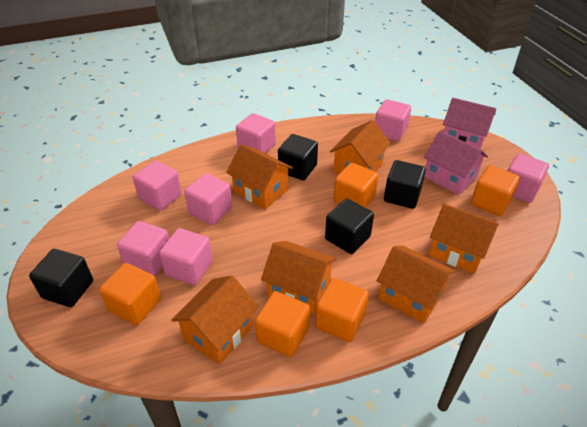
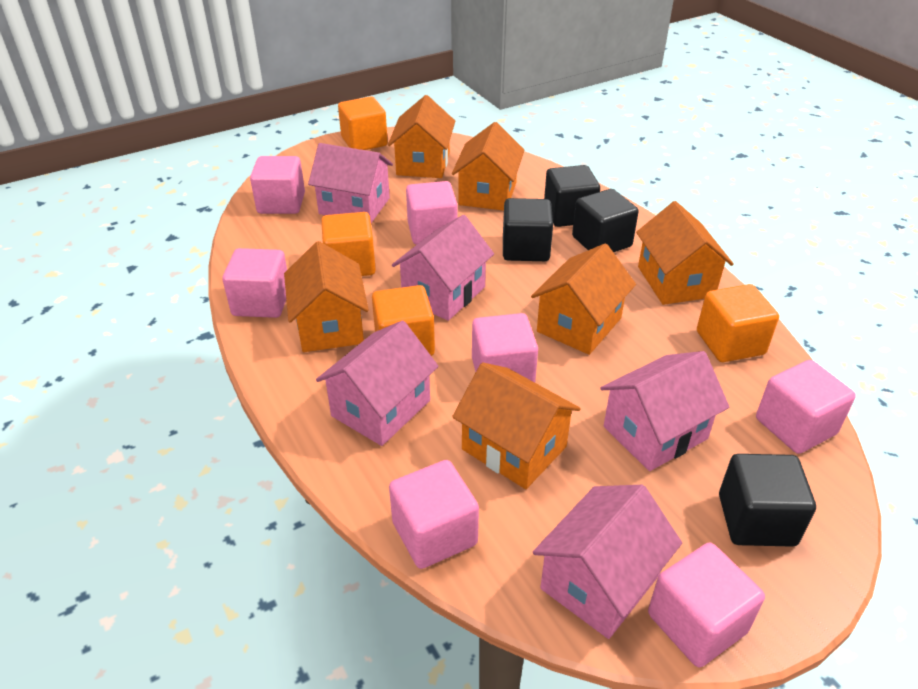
orange cube: [99,263,161,326] [255,291,310,357] [315,278,369,342] [334,162,378,208] [471,165,520,216] = 5 -> [321,212,376,276] [338,96,388,150] [372,285,435,356] [697,284,779,362] = 4
pink house: [423,131,488,195] [443,98,496,149] = 2 -> [308,143,393,223] [316,320,439,446] [392,215,494,321] [533,485,682,639] [600,351,729,471] = 5

